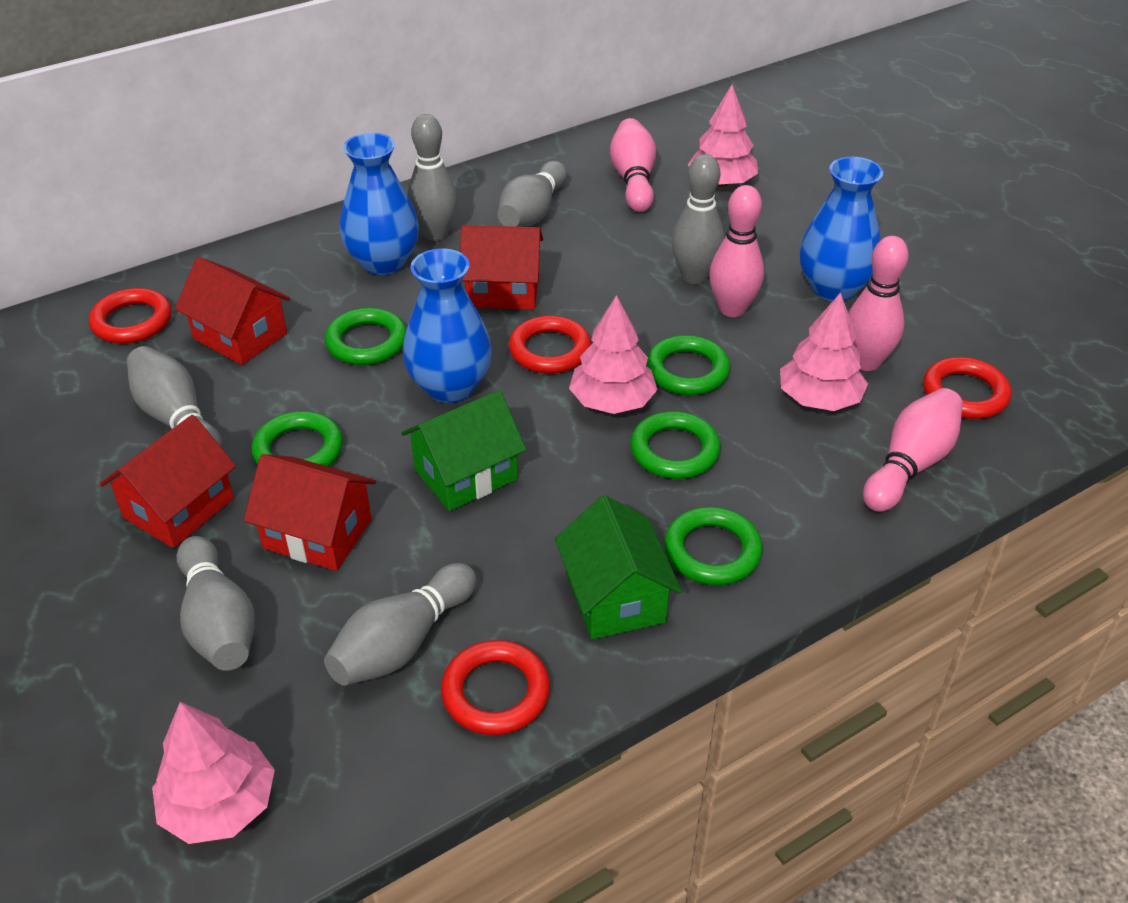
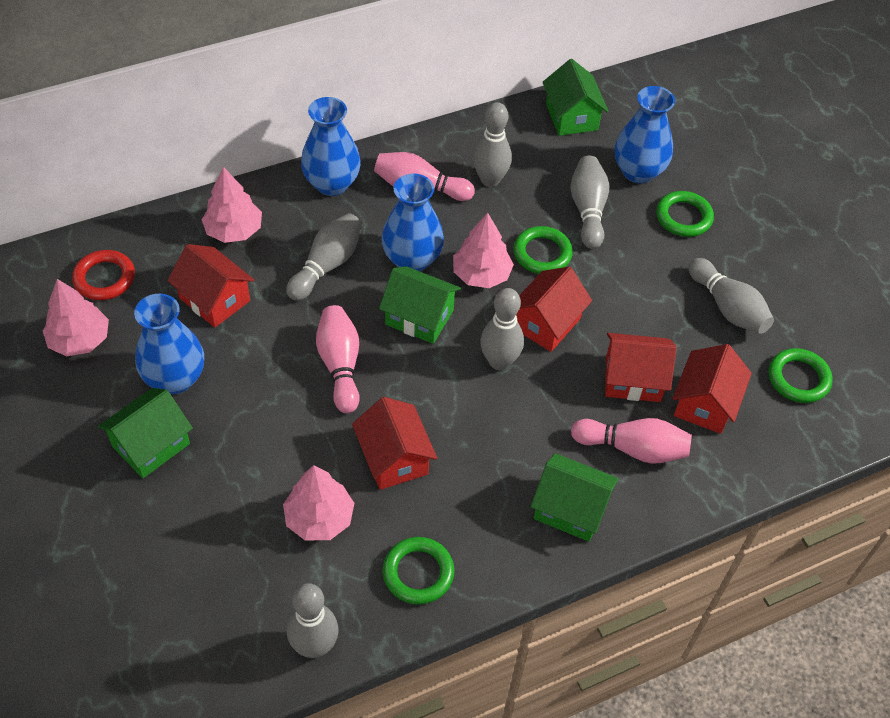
blue vase: [340,133,419,275] [403,249,492,403] [799,157,883,301] = 3 -> [134,294,204,394] [301,97,361,196] [381,174,444,271] [615,86,675,183] = 4
green house: [401,390,526,511] [555,495,682,639] = 2 -> [98,388,193,478] [379,266,461,344] [531,453,618,542] [543,59,609,136] = 4
green ring: [251,411,343,467] [325,308,406,365] [630,411,721,479] [646,335,730,395] [664,507,763,585] = 5 -> [383,537,454,604] [513,226,573,274] [656,191,714,237] [769,348,833,403] = 4
pink bowling pin: [610,118,656,212] [709,185,764,317] [848,236,909,371] [863,388,963,512] = 4 -> [316,305,360,413] [374,152,475,201] [571,418,692,464] = 3
red house: [100,415,236,548] [175,257,290,365] [244,454,376,571] [460,225,543,310] = 4 -> [167,244,254,328] [352,397,437,490] [516,267,592,352] [605,333,677,402] [672,344,752,434] = 5
red ring: [89,288,172,344] [441,640,550,735] [509,316,591,374] [923,357,1011,419] = 4 -> [72,250,135,300] = 1

